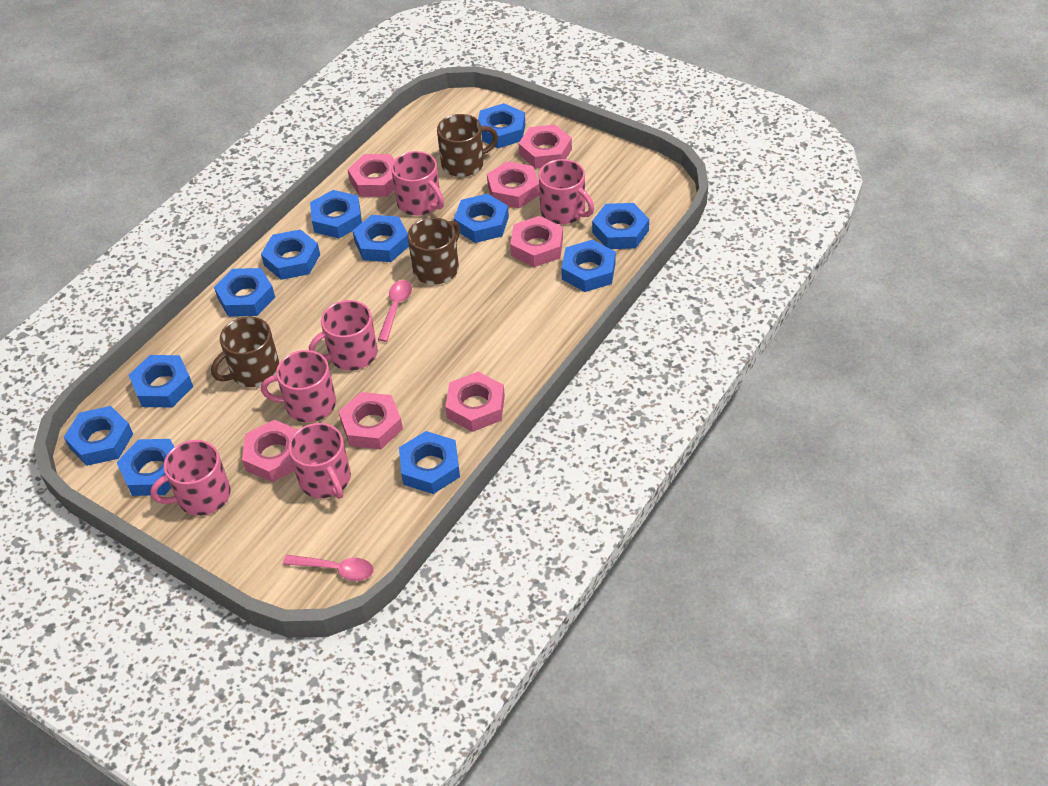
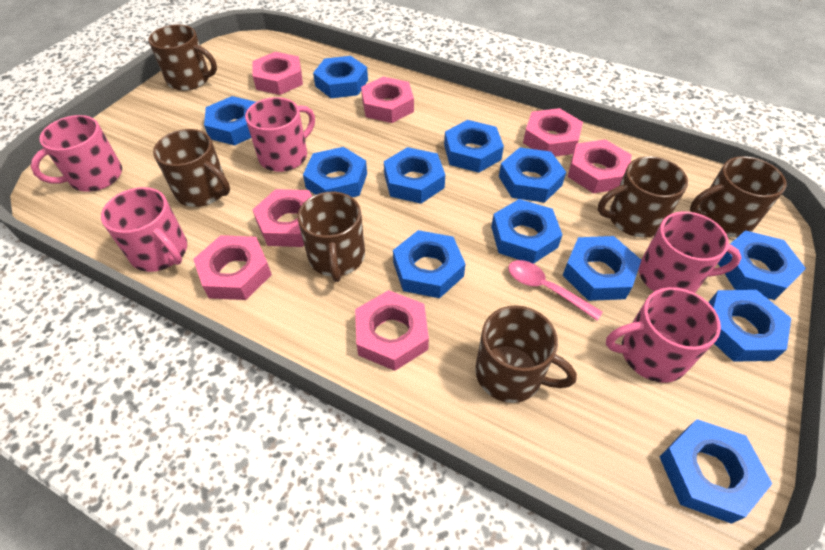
brown mug: [211,317,279,387] [407,217,460,285] [437,114,498,177] = 3 -> [148,25,217,91] [153,129,230,207] [297,192,365,282] [475,305,577,403] [598,156,688,238] [690,156,786,238] = 6
pink mug: [150,440,230,516] [261,350,336,422] [288,423,351,499] [309,300,378,370] [391,151,444,216] [539,159,594,224] = 6 -> [31,115,122,192] [101,187,187,272] [245,97,315,172] [606,287,721,383] [639,211,742,293] = 5
pink spoon: [283,555,374,581] [378,280,412,342] = 2 -> [508,260,603,321] = 1

